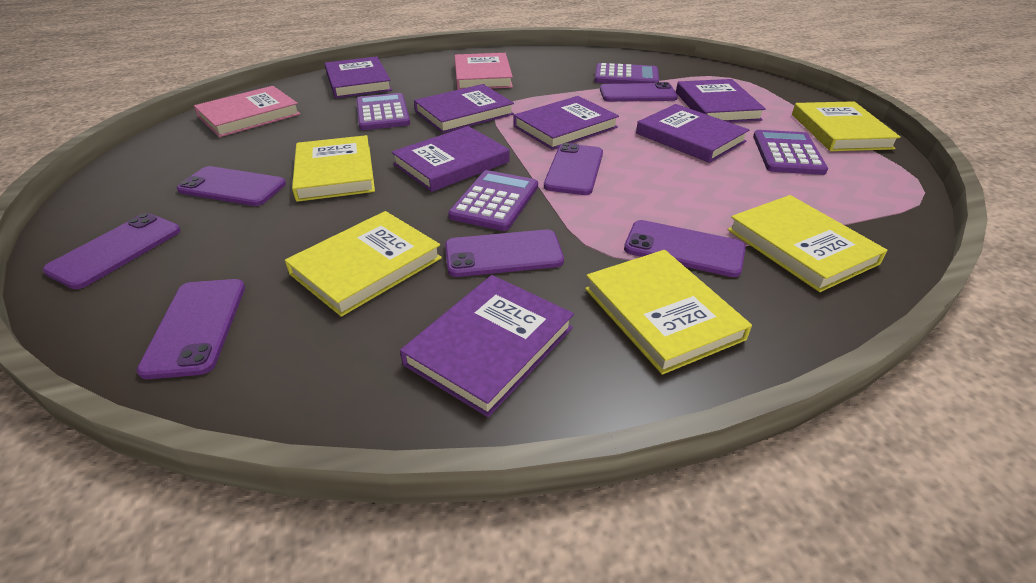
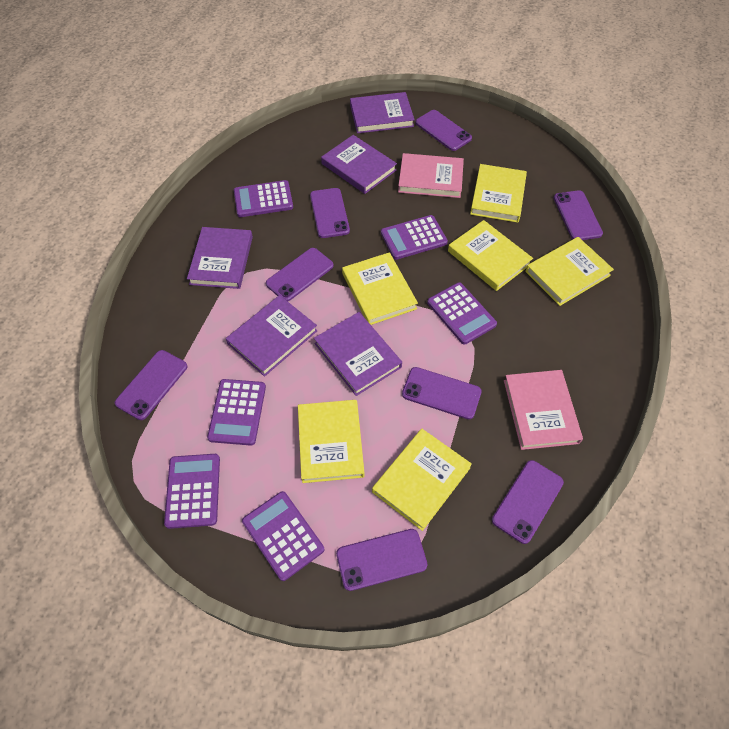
purple book: [325,57,392,98] [391,126,510,192] [400,275,574,417] [414,84,514,133] [514,96,619,150] [636,104,749,163] [676,79,766,122] = 7 -> [187,227,253,289] [226,295,317,377] [314,312,402,396] [321,135,397,194] [350,92,415,134] = 5
purple calculator: [356,93,410,130] [448,170,538,231] [594,63,659,84] [753,130,828,175] = 4 -> [164,454,220,529] [207,379,266,446] [234,180,293,217] [242,491,324,581] [381,215,448,260] [427,282,497,345] = 6
purple phone: [43,213,181,289] [136,279,245,379] [177,166,286,206] [445,230,564,277] [544,143,603,195] [600,82,678,102] [624,220,746,277] = 7 -> [115,350,187,420] [266,248,333,301] [310,188,350,238] [336,529,427,591] [402,367,482,419] [415,110,472,151] [492,460,564,544] [554,190,603,240] = 8
yellow book: [285,211,442,317] [292,135,375,202] [585,250,752,375] [728,195,888,292] [792,101,901,151] = 5 -> [298,400,364,483] [342,252,418,325] [372,429,472,531] [448,220,533,291] [470,164,527,223] [525,237,614,306] = 6

